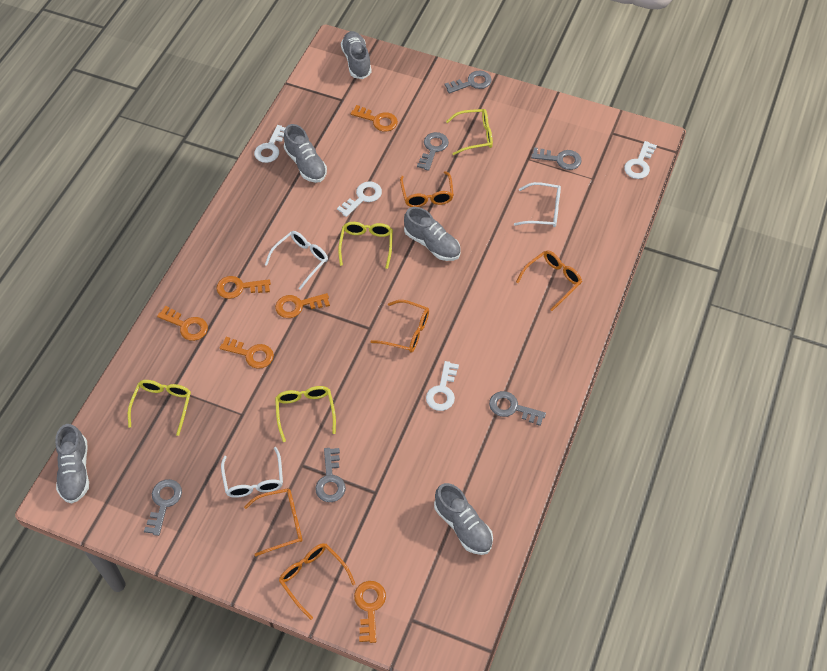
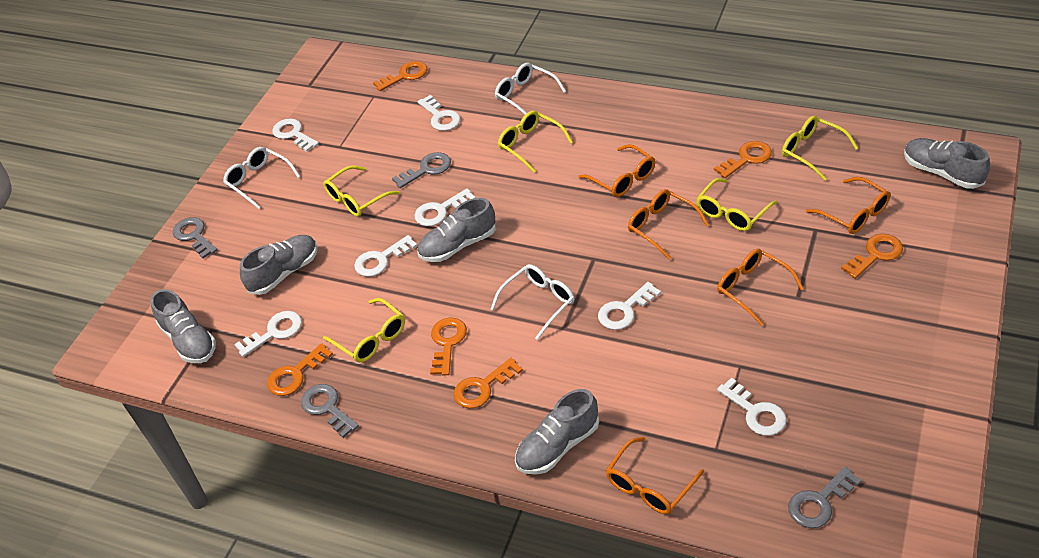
grey key: [144,479,182,536] [315,448,346,502] [417,132,449,171] [445,71,492,94] [489,391,546,426] [531,148,582,170] = 6 -> [173,217,218,259] [301,384,359,438] [392,152,451,188] [788,467,862,528] = 4
white key: [254,125,285,163] [337,181,382,217] [426,361,459,411] [624,141,657,179] = 4 -> [234,311,302,357] [272,118,319,152] [354,235,417,277] [414,188,476,226] [418,95,460,131] [598,282,661,330] [717,377,787,436] = 7
yellow glasses: [128,380,191,436] [275,386,336,442] [338,222,393,269] [446,109,493,155] = 4 -> [323,165,400,217] [323,298,405,362] [498,111,573,172] [697,178,777,231] [782,116,858,181] = 5

